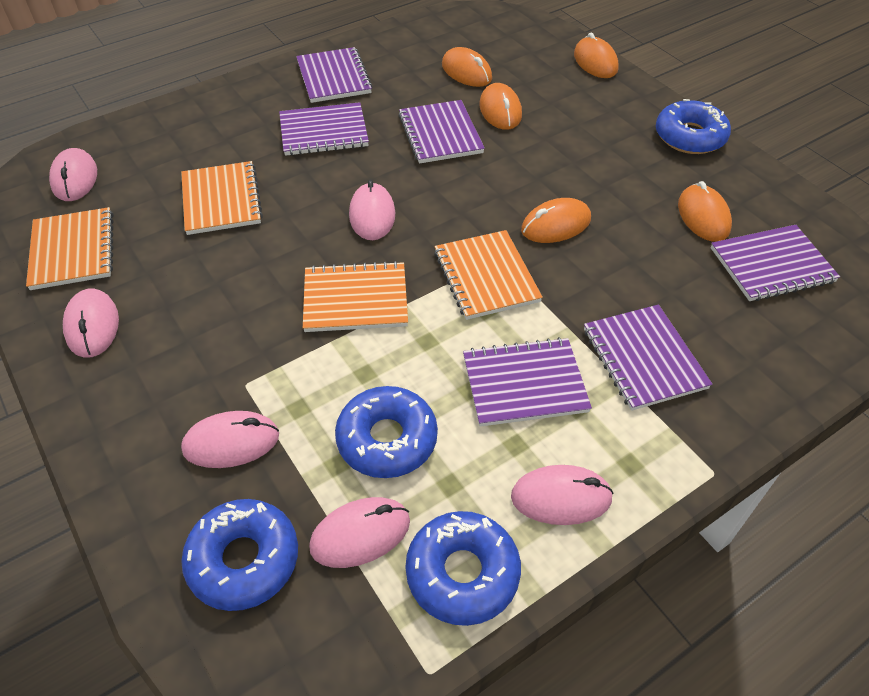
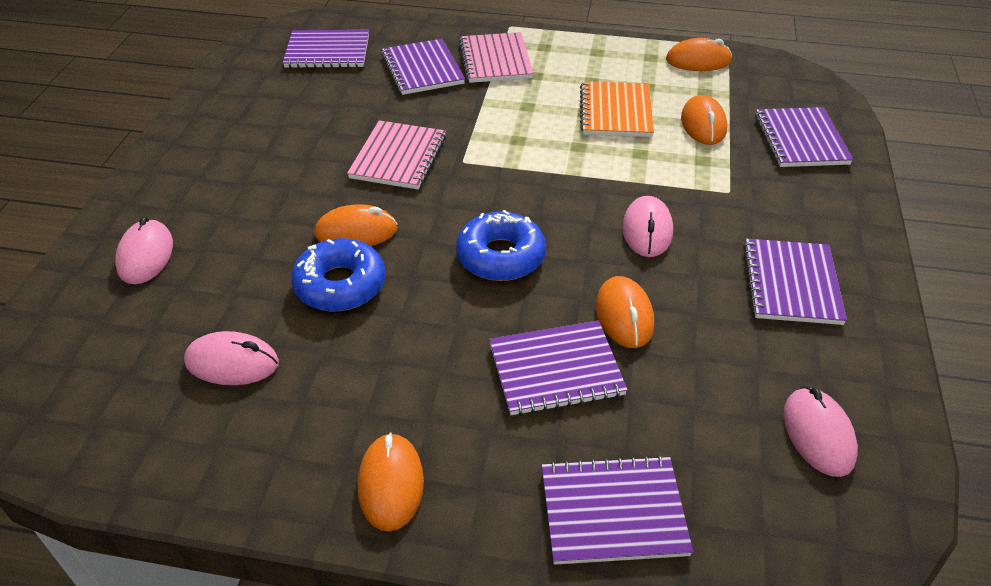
blue donut: [181,499,298,611] [335,386,438,478] [405,511,521,626] [656,99,731,154] = 4 -> [291,238,385,311] [456,210,546,281] = 2
orange notebook: [26,207,113,290] [181,161,263,235] [303,261,408,332] [434,230,543,320] = 4 -> [580,81,654,137] = 1
pink mouse: [49,148,97,201] [63,288,119,358] [181,411,279,468] [309,497,410,568] [349,180,395,240] [511,465,614,525] = 6 -> [115,216,173,284] [184,331,279,385] [622,196,673,257] [783,387,858,477] = 4
pink notebook: none = 0 -> [347,120,446,189] [459,32,533,83] = 2

